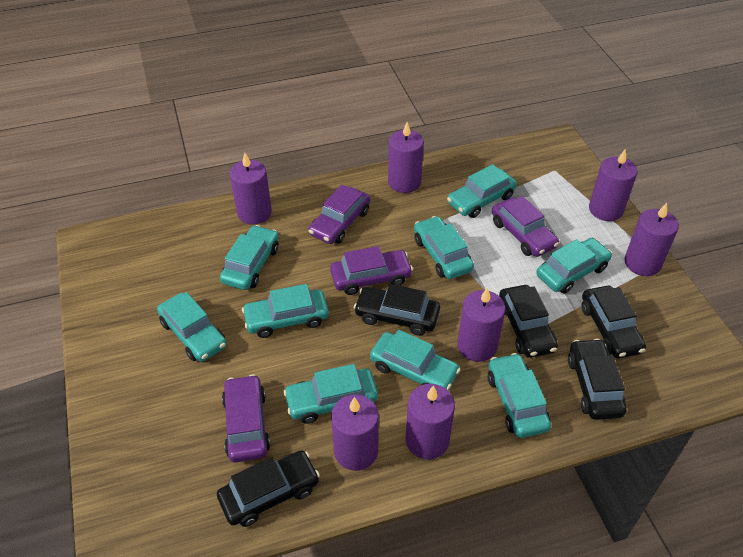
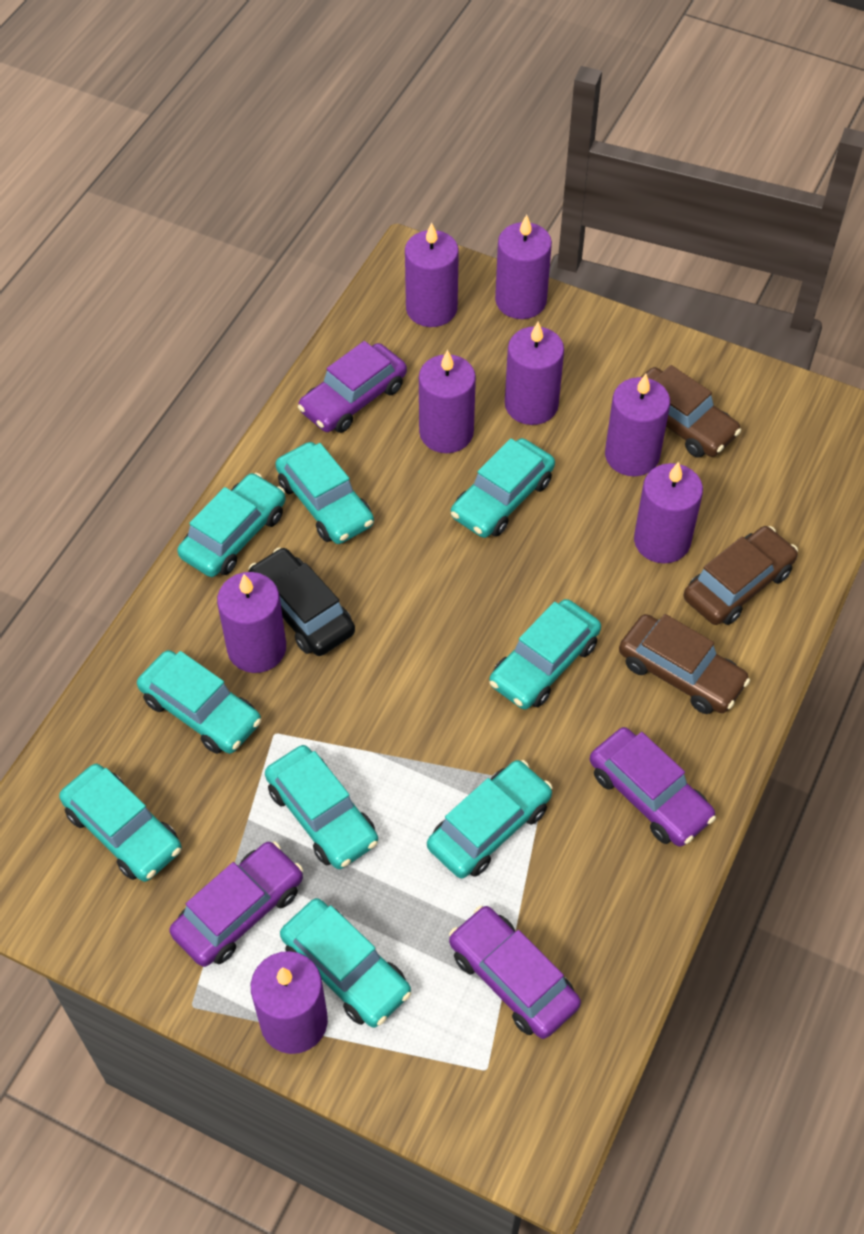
black car: [217,450,320,527] [354,284,440,336] [499,285,558,358] [568,339,626,420] [582,286,646,359] = 5 -> [249,547,355,656] = 1
brown car: none = 0 -> [619,614,750,714] [641,365,741,458] [684,526,798,625] = 3
purple candle: [230,153,272,225] [331,395,379,471] [388,122,424,193] [406,384,455,459] [457,287,505,362] [589,149,637,221] [624,203,679,276] = 7 -> [217,572,286,673] [251,951,328,1054] [405,222,459,327] [419,350,476,453] [495,214,552,319] [505,321,564,425] [605,374,670,476] [634,462,703,564] = 8

